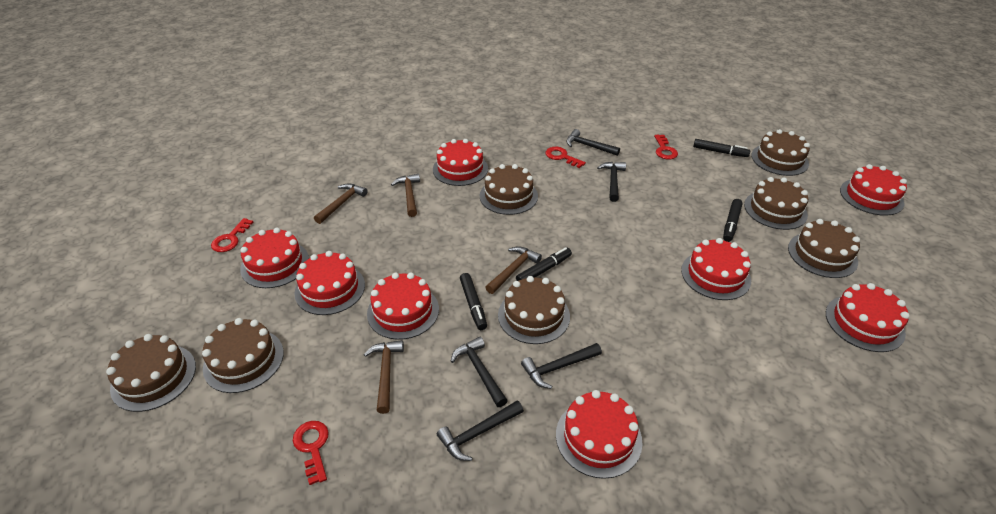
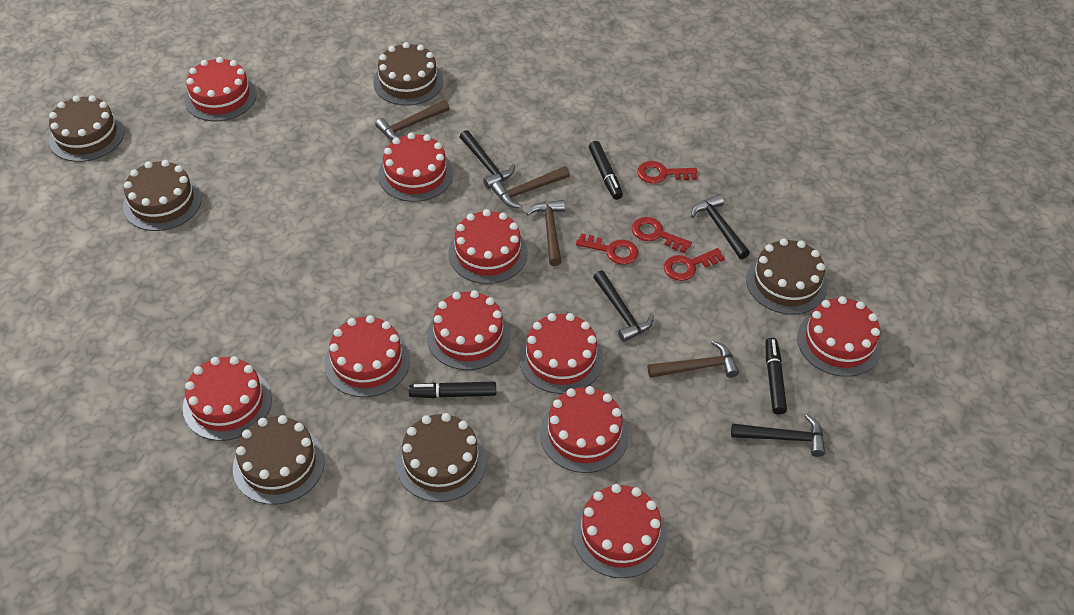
black hammer: [437,400,524,461] [450,336,508,407] [521,343,602,389] [566,129,620,156] [597,162,626,202] = 5 -> [460,130,515,189] [593,271,654,342] [691,194,750,259] [731,414,825,457] = 4
black marker: [460,273,487,330] [516,247,572,281] [693,139,750,157] [723,199,742,242] = 4 -> [408,382,496,398] [589,141,623,200] [766,338,787,414] = 3
brown cake: [106,334,196,412] [202,318,284,393] [480,164,538,215] [498,276,570,344] [744,177,808,230] [751,129,810,176] [788,219,860,278] = 7 -> [49,95,125,162] [123,160,202,231] [233,415,325,505] [373,42,444,106] [396,413,487,502] [746,238,827,315] = 6
red cake: [240,228,309,288] [294,251,365,315] [367,273,439,340] [433,139,488,186] [556,390,642,479] [681,238,751,300] [826,283,910,352] [840,164,907,216] = 8 -> [183,356,272,441] [184,57,257,121] [324,315,410,397] [378,133,453,202] [427,290,511,370] [448,209,528,284] [519,313,604,394] [540,386,629,473] [573,484,667,578] [797,296,882,377] = 10

